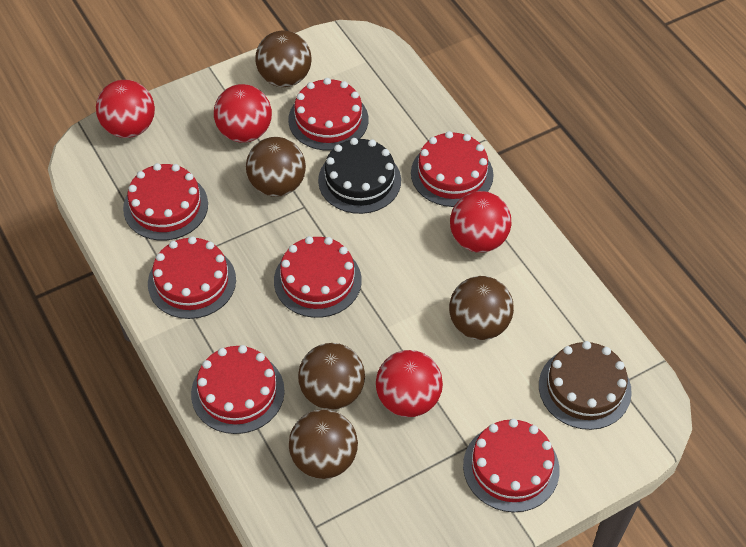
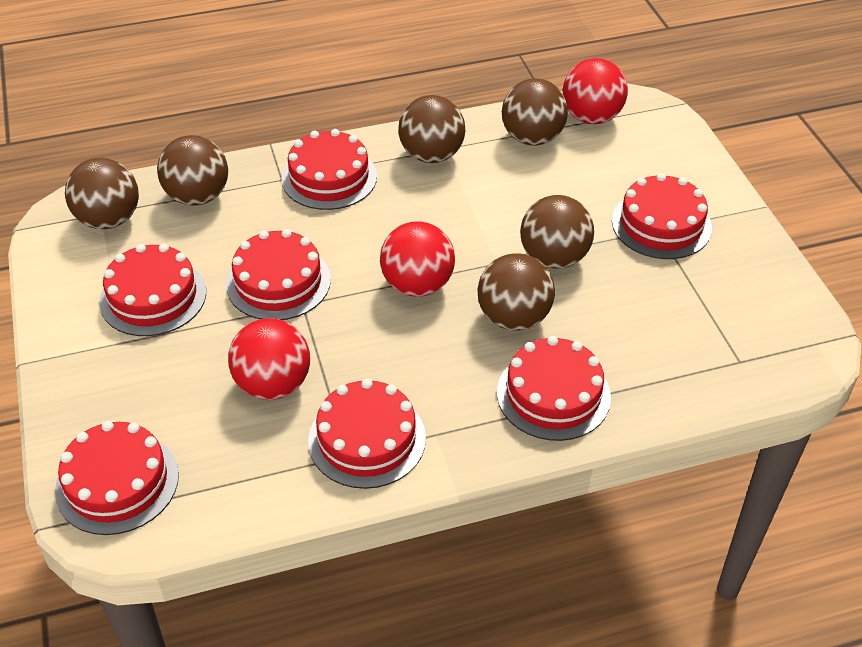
black cake: [318,138,401,214] = 1 -> none = 0
brown ball: [246,137,306,197] [255,31,312,87] [289,409,358,479] [298,343,365,410] [449,276,514,340] = 5 -> [65,158,139,229] [157,135,228,206] [398,95,465,163] [477,253,555,331] [502,78,568,146] [520,195,594,269] = 6
brown cake: [539,341,632,430] = 1 -> none = 0
red ball: [96,80,155,138] [214,84,272,143] [376,350,443,417] [450,191,511,253] = 4 -> [228,318,310,400] [380,221,455,297] [562,58,628,124] = 3

